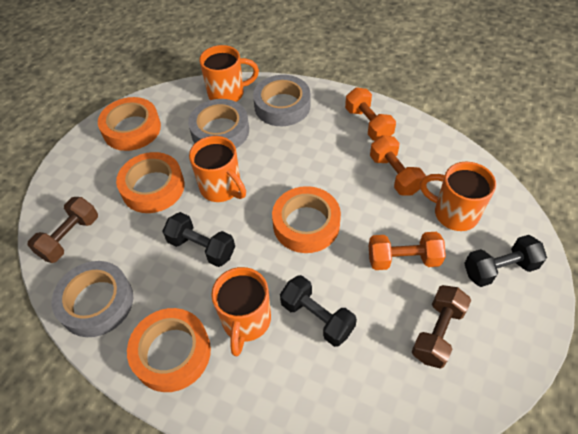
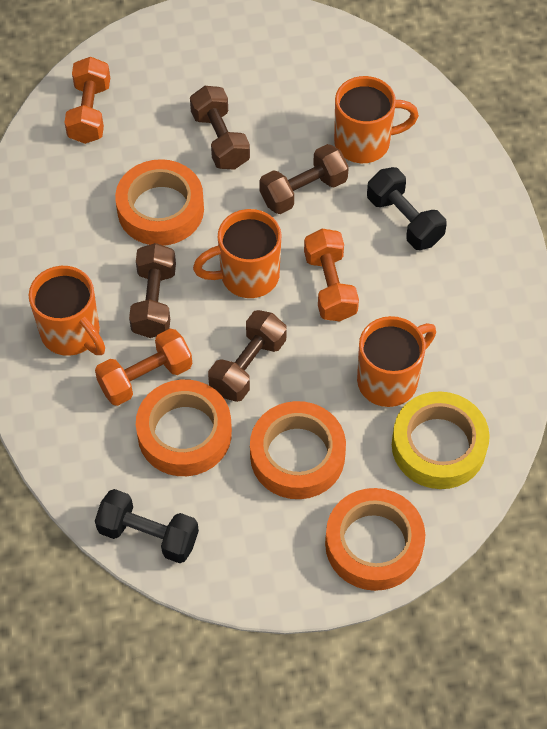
black dumbbell: [162,212,235,267] [280,275,357,347] [464,235,547,287] = 3 -> [95,489,199,563] [367,167,447,250] = 2
brown dumbbell: [28,197,98,263] [412,285,471,369] = 2 -> [129,243,176,338] [190,86,250,170] [208,310,286,402] [259,144,349,214] = 4
grey tape: [52,261,133,337] [188,99,249,148] [253,75,311,126] = 3 -> none = 0
yellow tape: none = 0 -> [392,391,490,489] = 1

